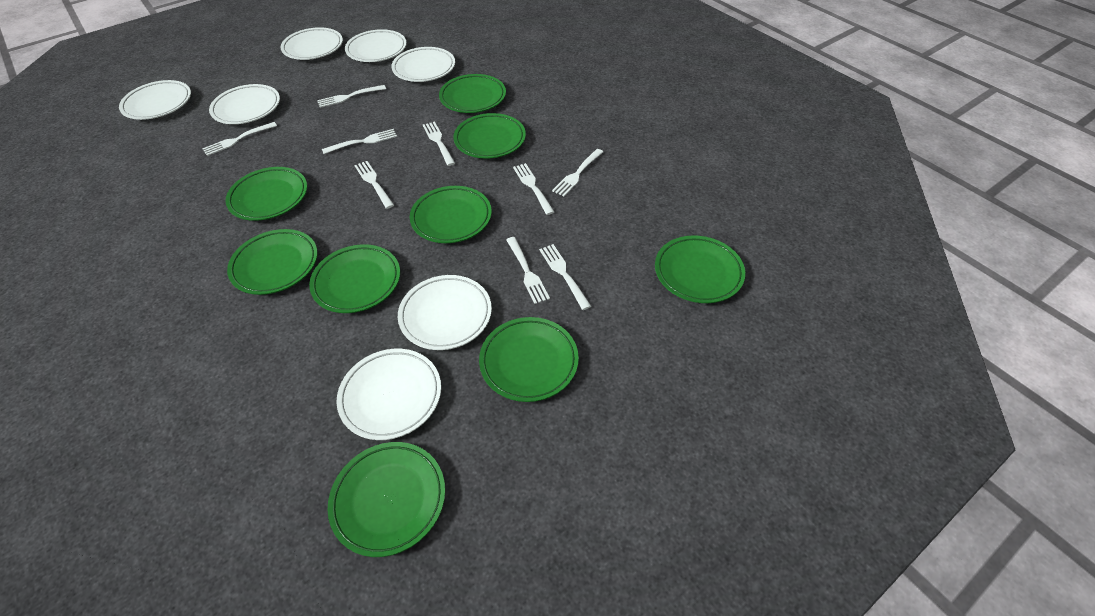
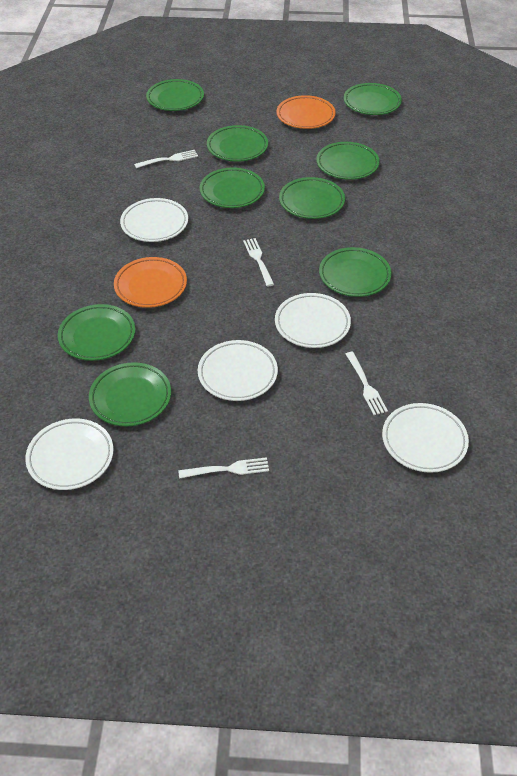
orange plate: none = 0 -> [114,257,187,308] [276,95,336,129] = 2
white fork: [202,122,277,156] [317,85,386,108] [322,129,397,154] [354,161,394,209] [423,122,455,166] [506,237,550,304] [513,163,554,215] [539,244,591,310] [552,149,603,196] = 9 -> [134,150,198,168] [178,457,269,479] [243,238,274,286] [346,352,388,415] = 4
white plate: [119,80,191,120] [209,84,280,124] [280,27,343,60] [336,349,441,440] [345,29,407,62] [391,47,455,82] [398,275,492,350] = 7 -> [25,419,114,490] [120,198,188,242] [198,340,278,401] [275,293,351,348] [382,403,469,473] = 5

